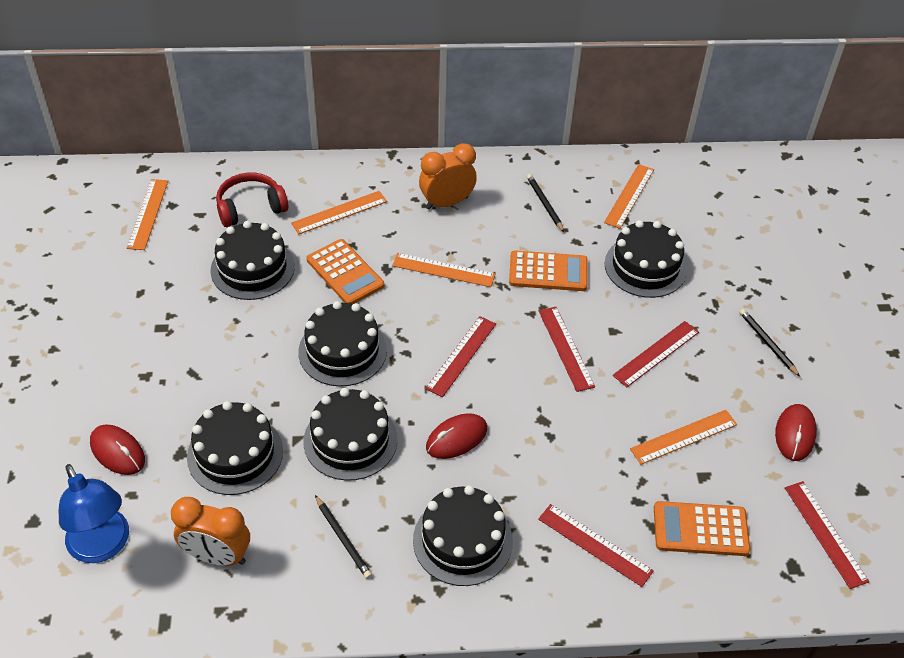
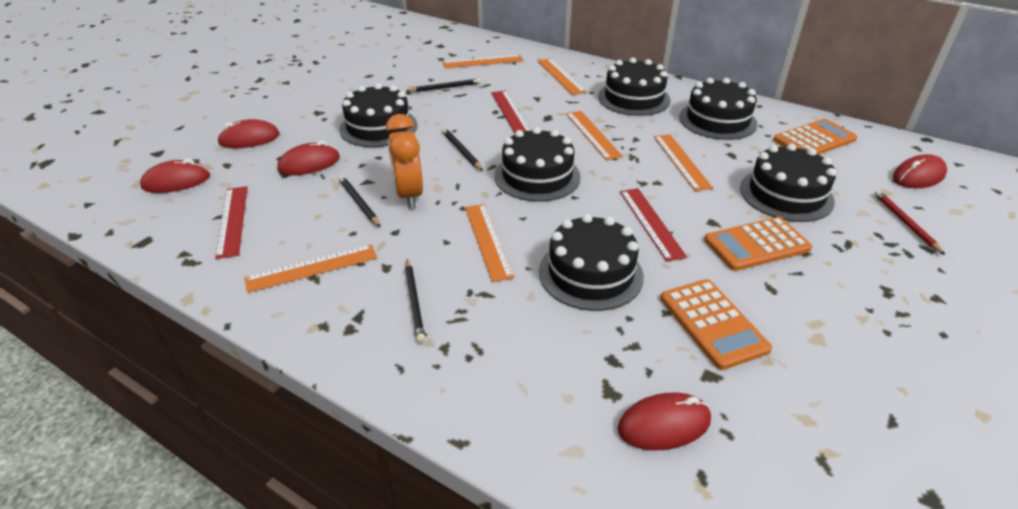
black pencil: [315,495,372,579] [527,174,564,232] [739,309,800,377] = 3 -> [339,176,380,227] [405,259,426,343] [406,78,481,92] [442,128,483,171] = 4
blue lamp: [59,464,129,563] = 1 -> none = 0
orange clock: [171,497,250,566] [419,143,477,210] = 2 -> [386,114,423,208] = 1
orange ruler: [127,179,168,250] [291,191,387,234] [392,253,495,287] [604,164,654,229] [630,410,737,465] = 5 -> [244,244,377,293] [443,55,523,68] [465,204,515,282] [538,58,586,95] [566,111,623,160] [654,134,713,191] = 6
red headphones: [216,173,288,227] = 1 -> none = 0
red mouse: [90,424,145,475] [426,413,487,459] [775,404,817,461] = 3 -> [140,159,210,193] [217,119,280,148] [278,141,340,176] [617,392,711,450] [893,154,947,188] = 5
red pencil: none = 0 -> [874,190,945,255] = 1
red ruler: [426,316,496,397] [538,504,654,587] [539,307,595,392] [613,321,699,387] [785,481,869,589] = 5 -> [215,186,247,259] [491,90,531,133] [620,188,687,262] = 3

